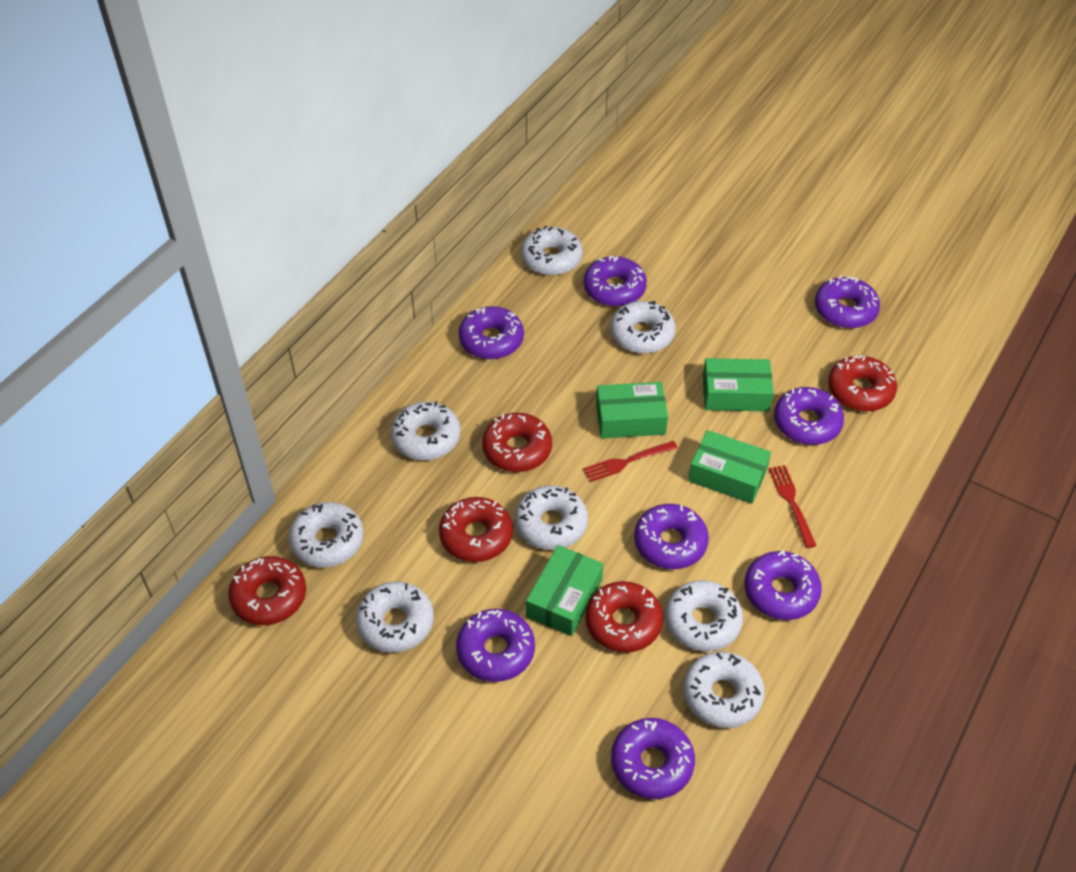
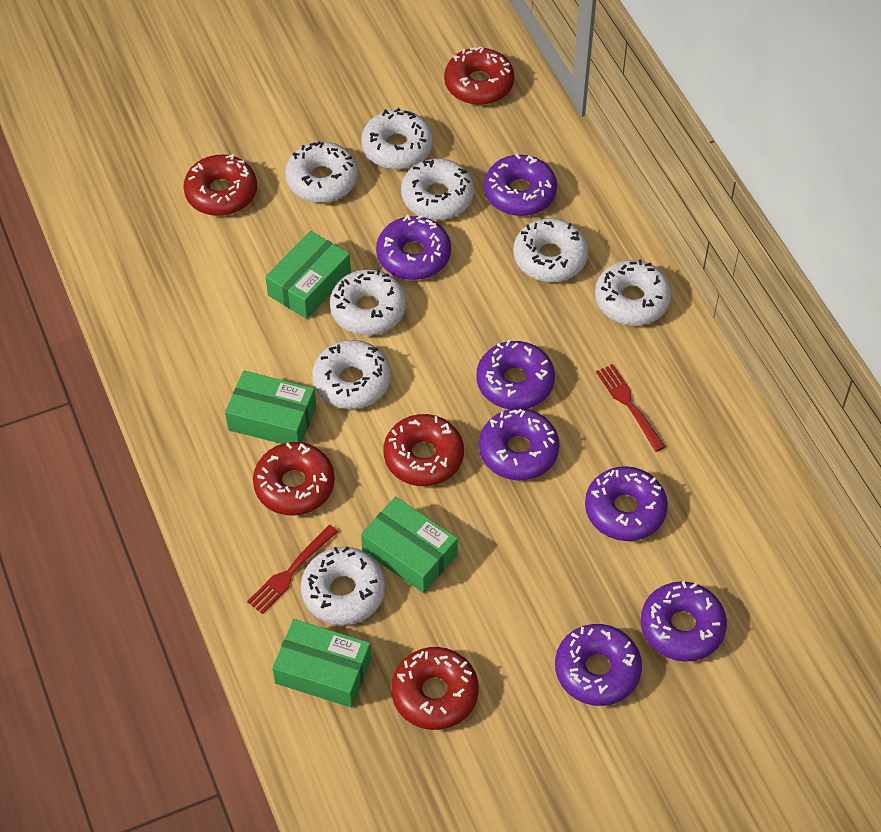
purple donut: [456,609,535,682] [459,306,524,359] [584,256,647,307] [611,718,695,799] [634,504,709,569] [744,550,822,620] [774,387,844,445] [815,275,880,328] = 8 -> [376,215,451,280] [477,340,555,409] [479,408,560,480] [484,154,557,216] [555,624,642,706] [585,466,668,541] [641,581,727,662] = 7

